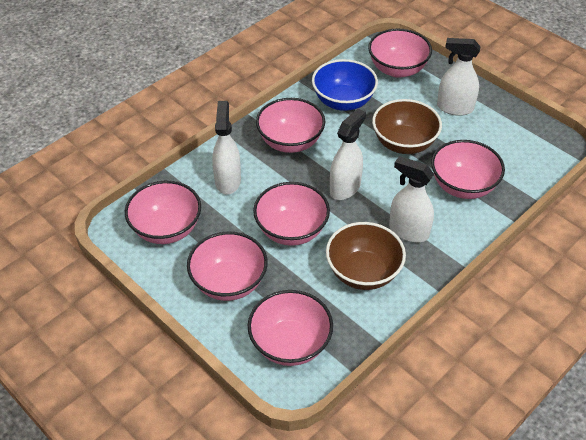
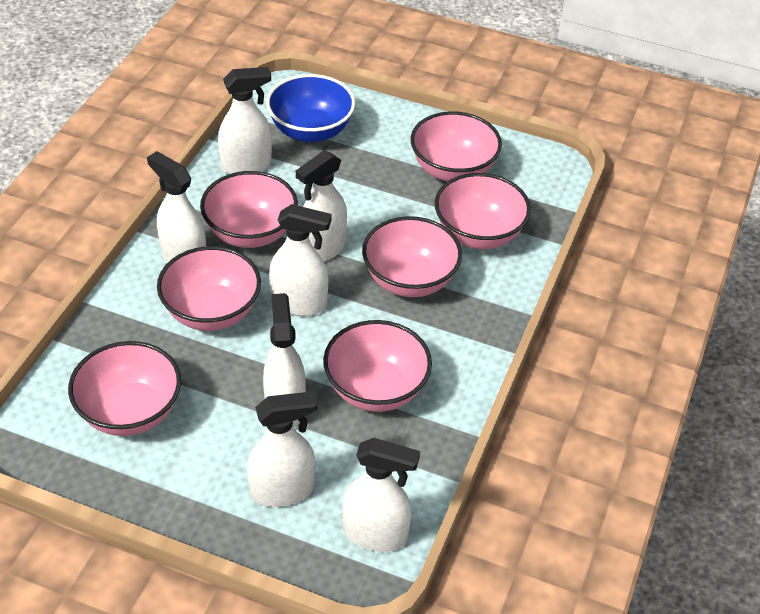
brown bowl: [326,222,406,290] [372,99,442,154] = 2 -> none = 0
white spray bottle: [212,101,241,195] [330,109,366,200] [389,156,434,242] [437,38,480,116] = 4 -> [147,151,206,263] [218,67,272,174] [247,391,317,507] [263,293,306,428] [269,204,332,316] [296,150,347,262] [342,438,420,552] = 7

